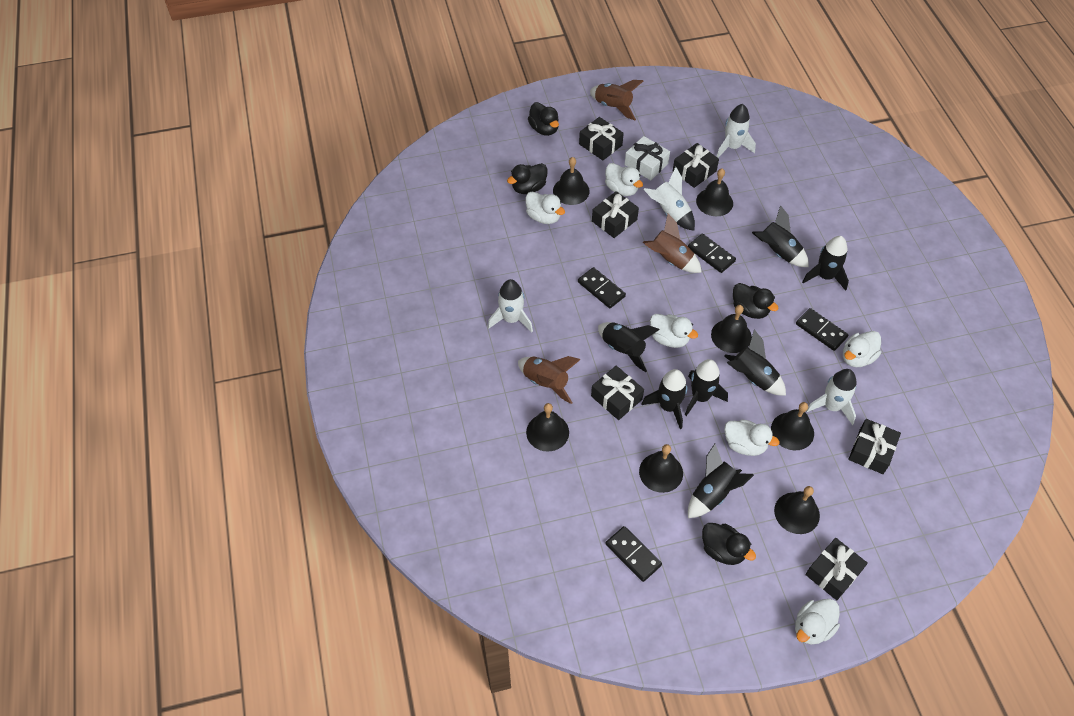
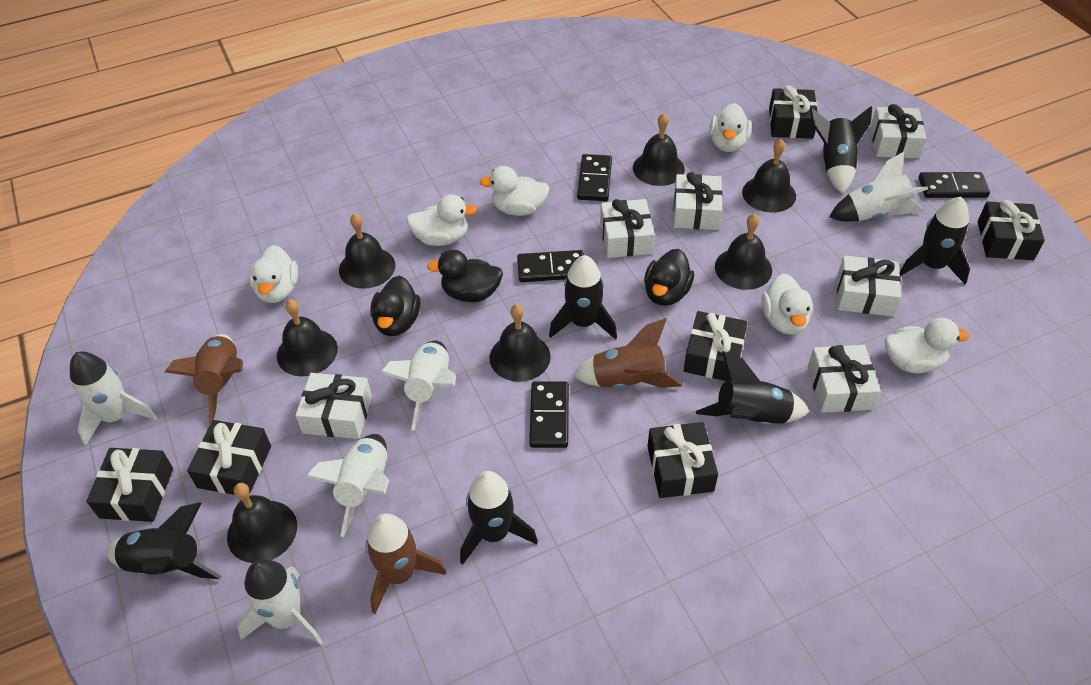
black duck: [507,163,548,194] [528,102,559,136] [702,523,756,565] [733,283,778,319] = 4 -> [370,276,420,336] [427,250,503,302] [644,249,694,306] = 3
black rocket: [598,322,660,372] [642,369,687,429] [685,359,728,416] [688,444,754,518] [724,329,786,395] [752,205,809,267] [802,236,849,291] = 7 -> [107,503,221,579] [460,471,538,564] [549,255,617,340] [696,351,810,425] [810,106,872,194] [899,197,970,284] = 6
white gift: [625,136,670,180] = 1 -> [296,373,372,439] [600,199,655,258] [673,172,723,230] [808,345,881,413] [837,255,901,317] [870,104,926,158] = 6
white rocket: [488,279,533,332] [643,167,695,231] [717,104,756,158] [806,369,857,425] = 4 -> [70,351,157,446] [237,559,323,645] [306,434,389,537] [380,340,456,431] [830,152,928,222] = 5

